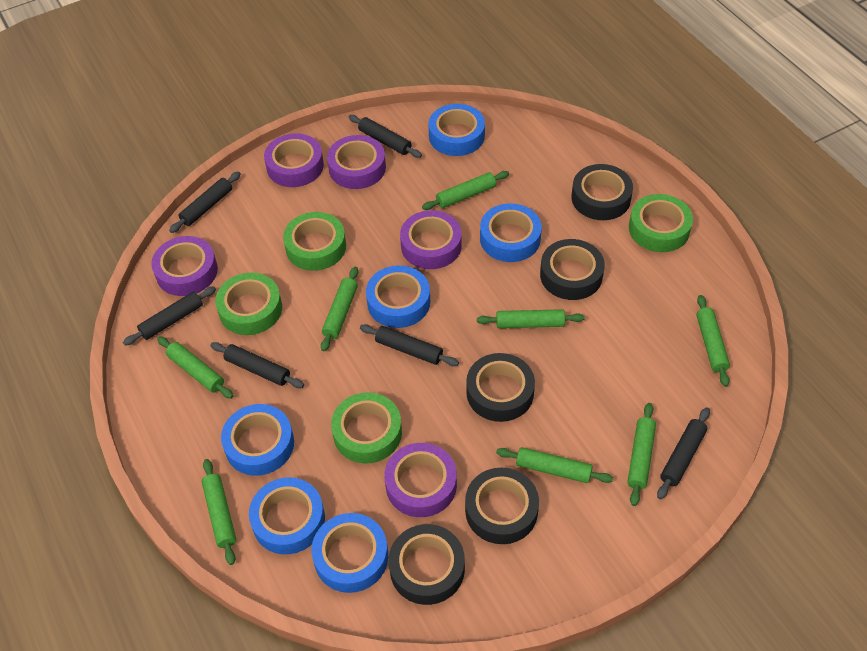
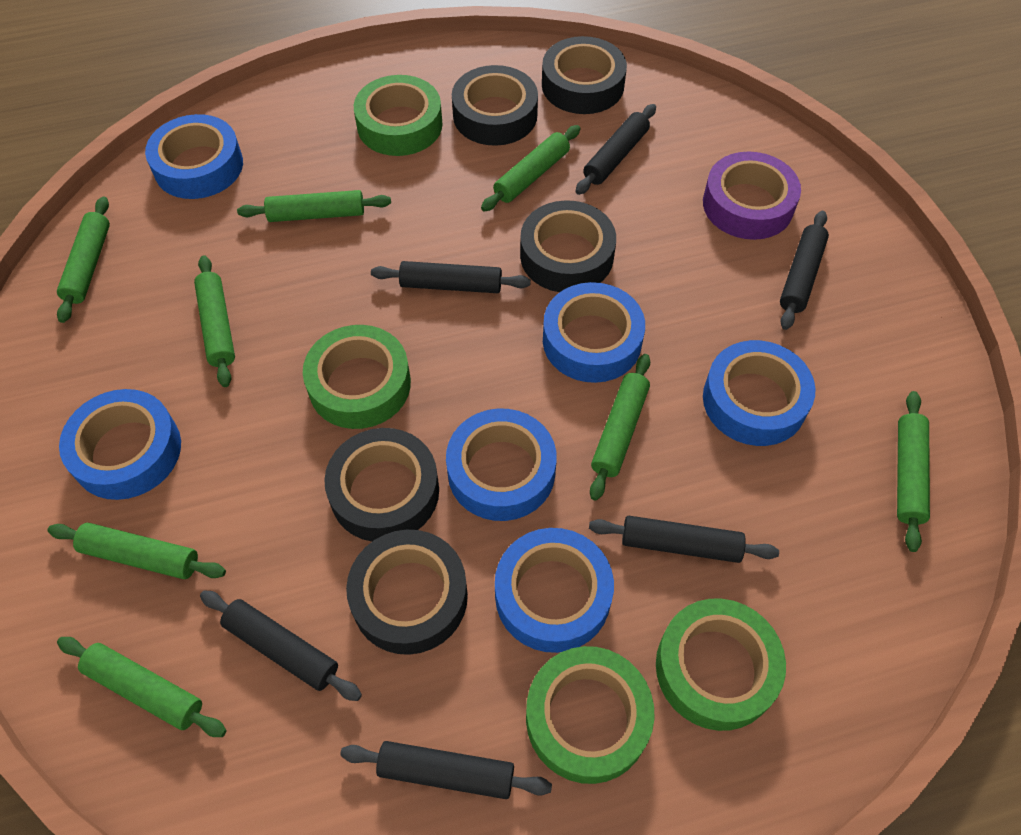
purple tape: [151,236,218,296] [264,133,324,187] [327,135,386,189] [384,443,457,517] [400,210,462,269] = 5 -> [703,152,801,240] = 1

